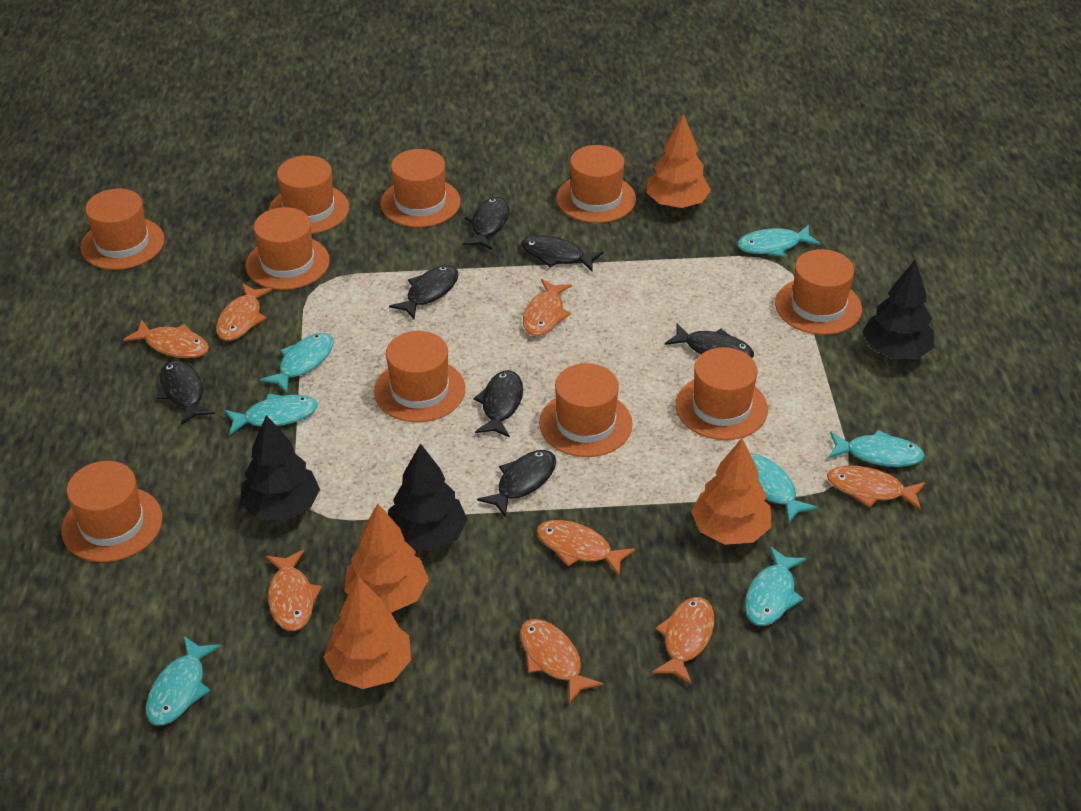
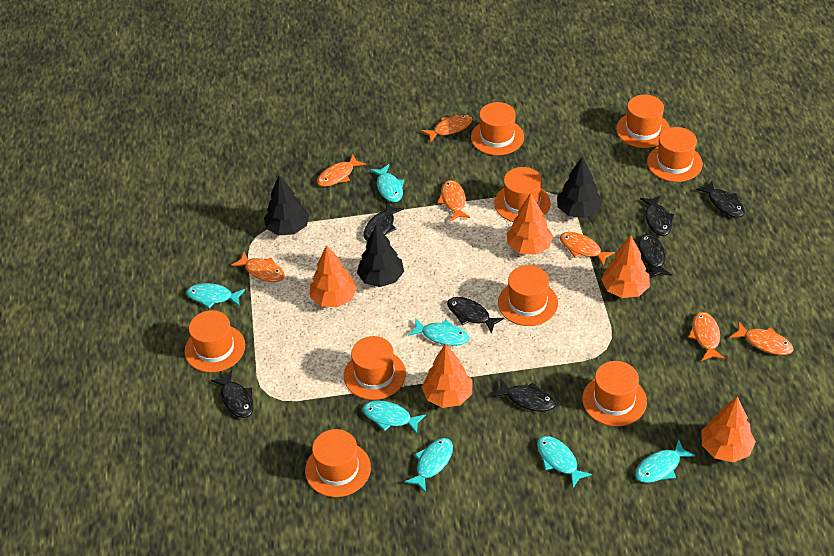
orange fish: [123,320,209,358] [216,283,272,341] [266,550,322,631] [520,619,603,704] [523,279,572,336] [537,520,635,576] [652,597,714,685] [827,465,925,510] = 8 -> [231,252,285,282] [317,155,366,187] [421,115,472,142] [437,180,470,221] [560,232,615,266] [688,312,725,361] [730,321,794,355] = 7
orange hat: [61,461,162,562] [80,188,164,270] [246,207,330,290] [269,155,349,234] [374,331,465,422] [380,149,461,227] [539,363,633,457] [556,145,636,223] [676,347,768,440] [775,249,862,335] = 10 -> [184,310,245,373] [305,429,371,497] [344,336,406,400] [471,102,524,155] [494,167,551,222] [498,265,558,326] [582,361,647,426] [616,94,670,148] [647,127,703,182] = 9
orange tree: [324,577,411,689] [344,504,429,613] [646,114,711,208] [691,438,771,545] = 4 -> [310,245,357,307] [422,343,472,408] [507,193,553,255] [601,235,650,298] [701,396,756,463] = 5

